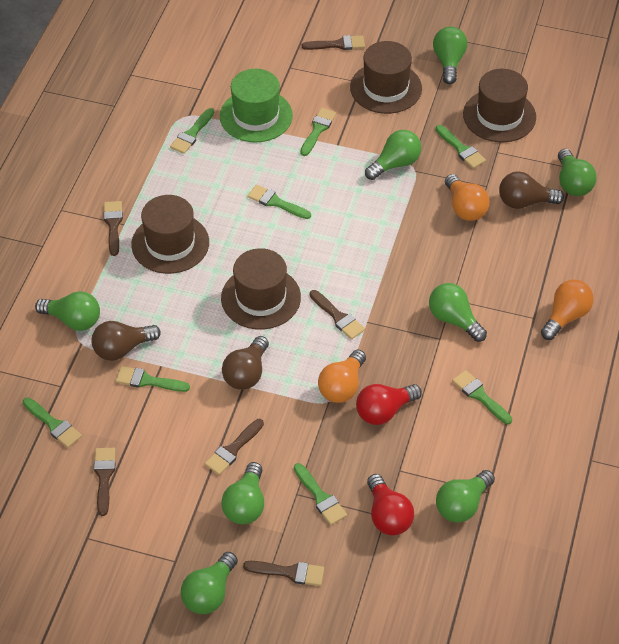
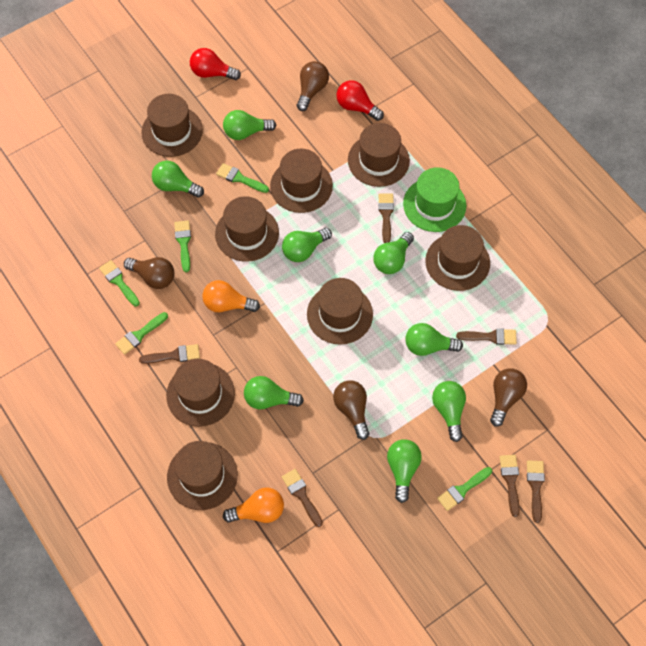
brown hat: [131,195,209,274] [221,248,301,330] [350,41,422,114] [463,69,536,142] = 4 -> [141,94,203,157] [166,359,235,427] [167,441,238,510] [215,196,279,262] [270,149,333,213] [307,278,373,345] [348,123,410,187] [425,225,490,291] = 8
brown light bulb: [91,321,161,361] [222,336,269,390] [499,171,564,209] = 3 -> [124,257,174,289] [297,61,329,111] [333,380,369,440] [490,368,527,427] = 4
green brush: [23,397,82,448] [116,366,190,392] [170,108,214,154] [247,185,311,219] [294,463,347,525] [300,108,336,156] [435,125,486,169] [452,370,512,424] = 8 -> [99,260,140,306] [115,312,168,355] [174,220,191,272] [216,163,269,193] [437,467,492,511] = 5
orange light bulb: [318,350,366,403] [445,174,490,221] [541,280,594,340] = 3 -> [202,280,260,312] [223,487,284,523] = 2

